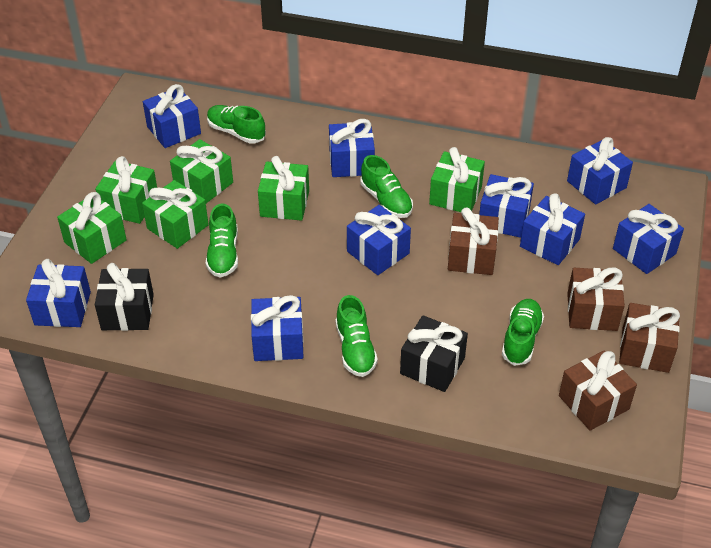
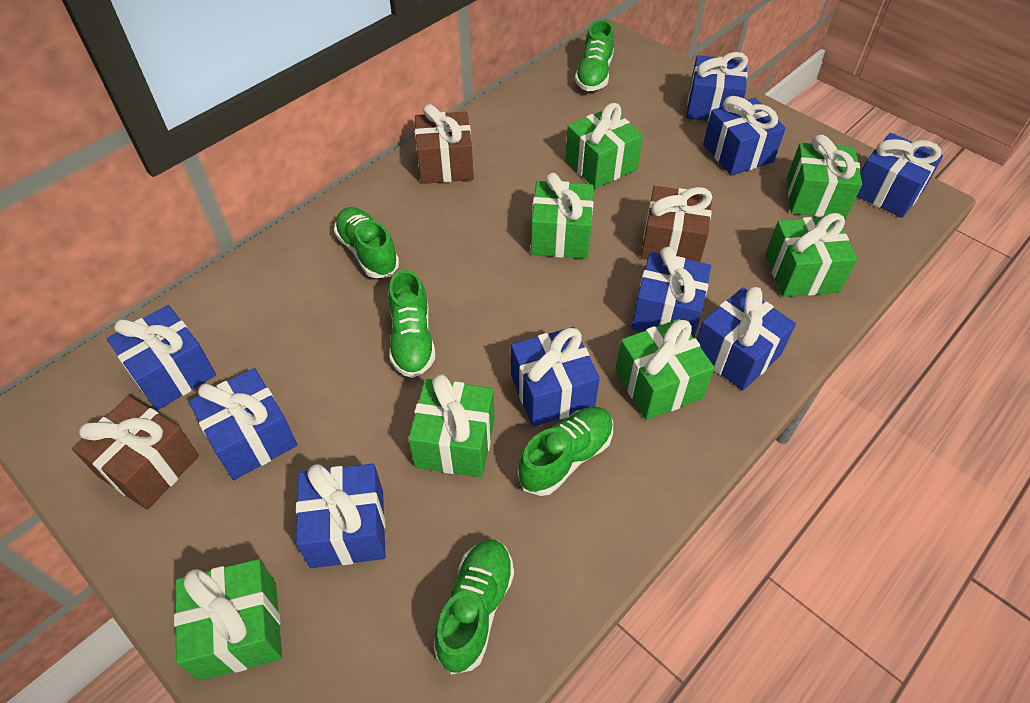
black gift: [95,263,154,331] [400,315,468,392] = 2 -> none = 0
brown gift: [448,207,499,275] [559,350,637,431] [567,268,625,331] [619,303,680,373] = 4 -> [72,396,199,510] [415,104,474,184] [641,186,712,262] = 3
green gift: [57,192,127,264] [95,156,157,224] [142,180,209,249] [170,139,233,203] [258,156,309,221] [429,147,485,212] = 6 -> [174,559,282,681] [408,374,495,477] [531,173,594,259] [566,103,643,188] [615,319,715,420] [765,213,857,297] [787,135,862,219] = 7

